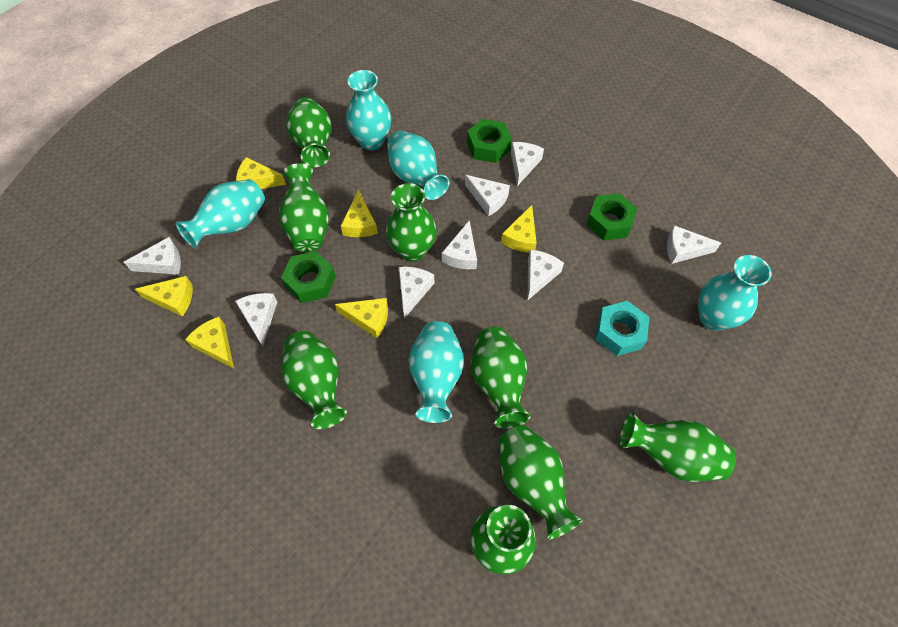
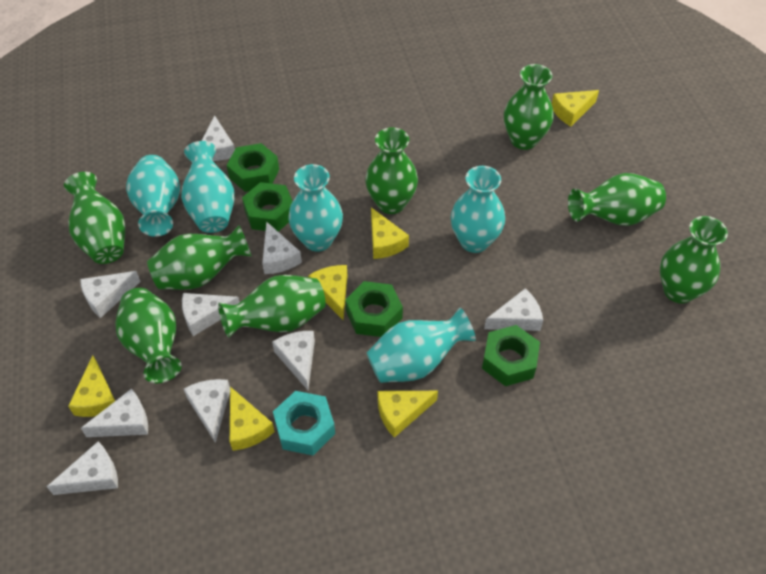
green nut: [281,251,336,303] [467,119,512,163] [586,193,637,241] = 3 -> [227,143,279,192] [242,182,293,232] [345,281,403,337] [482,325,540,386] = 4
white cheese: [124,237,181,275] [235,293,277,346] [399,266,434,319] [442,220,477,269] [465,175,510,216] [511,142,544,186] [527,250,564,301] [667,225,721,264] = 8 -> [47,441,118,495] [80,271,141,318] [81,389,148,437] [182,293,240,336] [184,379,230,443] [202,115,235,161] [262,221,302,274] [272,331,315,390] [484,288,543,331] = 9

